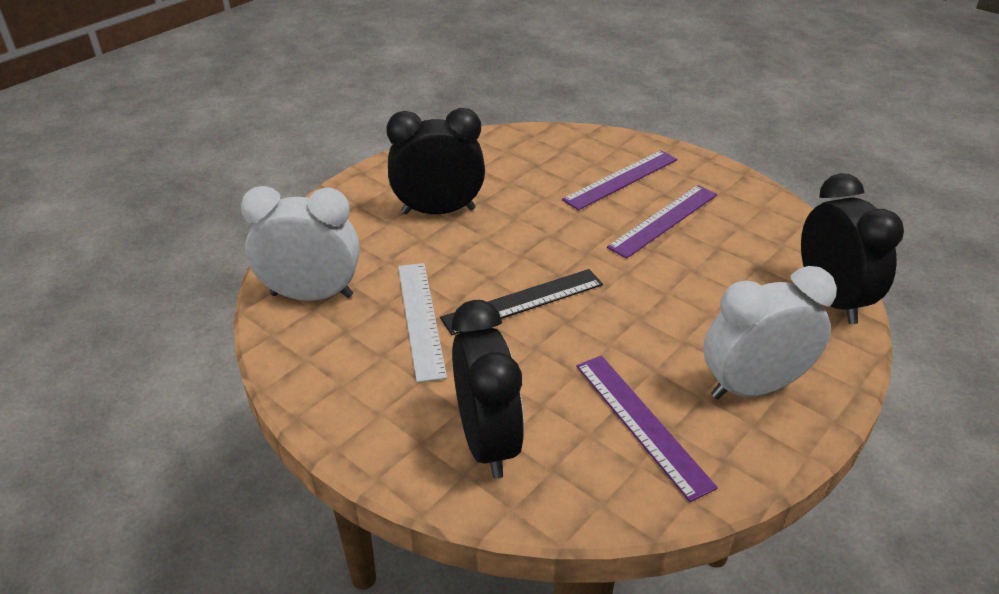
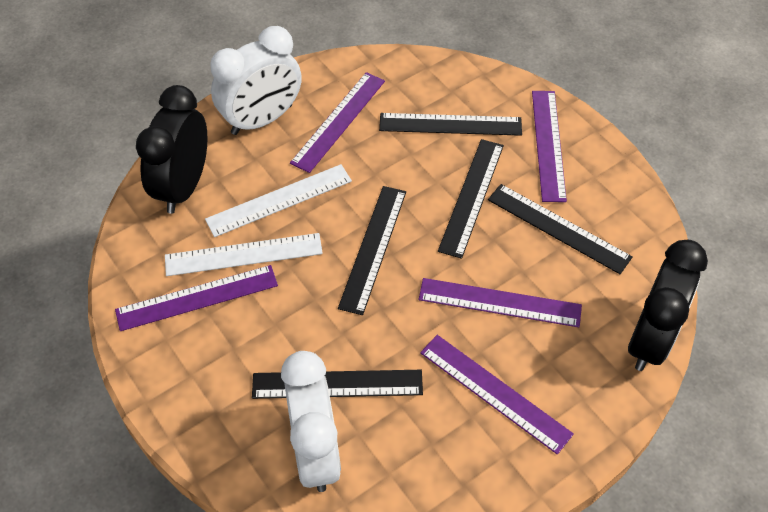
black clock: [386,108,485,214] [452,300,524,479] [801,173,904,324] = 3 -> [136,85,207,214] [628,240,708,371] = 2
black ruler: [440,269,603,335] = 1 -> [252,370,423,399] [338,186,406,315] [379,113,522,136] [438,139,504,259] [488,184,633,274] = 5
purple ruler: [562,150,677,210] [576,355,718,502] [607,185,717,259] = 3 -> [115,265,278,331] [290,72,385,173] [419,278,582,327] [420,335,574,455] [532,91,567,202] = 5
white ruler: [398,263,447,383] = 1 -> [165,233,323,276] [205,164,352,237] = 2

